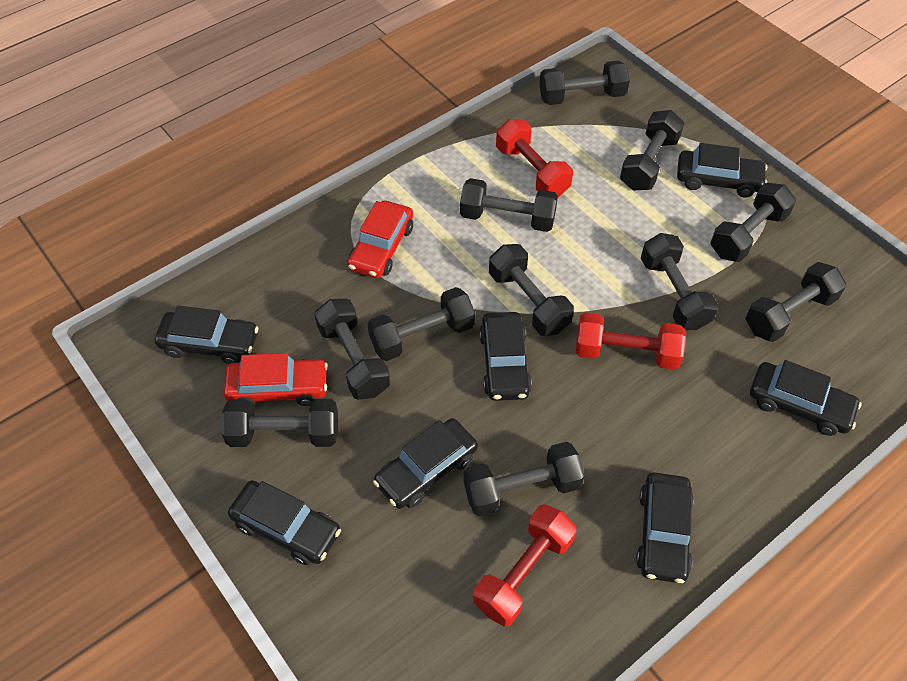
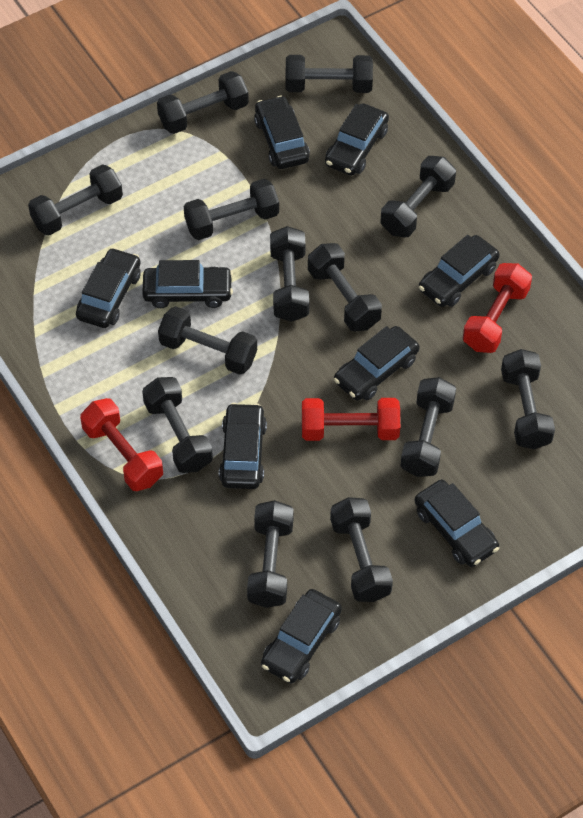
black car: [155,306,259,364] [228,480,341,565] [373,418,478,509] [479,312,532,401] [636,472,694,583] [677,143,767,197] [750,360,862,436] = 7 -> [76,248,141,328] [142,260,233,308] [219,403,267,489] [254,96,310,169] [261,589,342,683] [325,103,389,176] [334,326,419,401] [415,480,499,567] [419,235,500,307] = 9
black dumbbell: [221,399,338,447] [314,299,390,400] [367,287,475,361] [460,178,558,232] [464,442,584,516] [489,244,574,336] [539,61,630,105] [620,110,684,191] [641,233,718,330] [711,183,796,262] [745,262,846,342] = 11 -> [28,164,123,235] [142,377,213,473] [157,71,249,134] [158,306,257,375] [184,179,279,240] [247,500,293,608] [270,226,309,322] [286,55,373,93] [308,243,382,331] [330,497,393,602] [381,156,456,237] [401,377,456,477] [501,349,555,449] = 13
red car: [224,353,328,407] [347,200,413,278] = 2 -> none = 0

